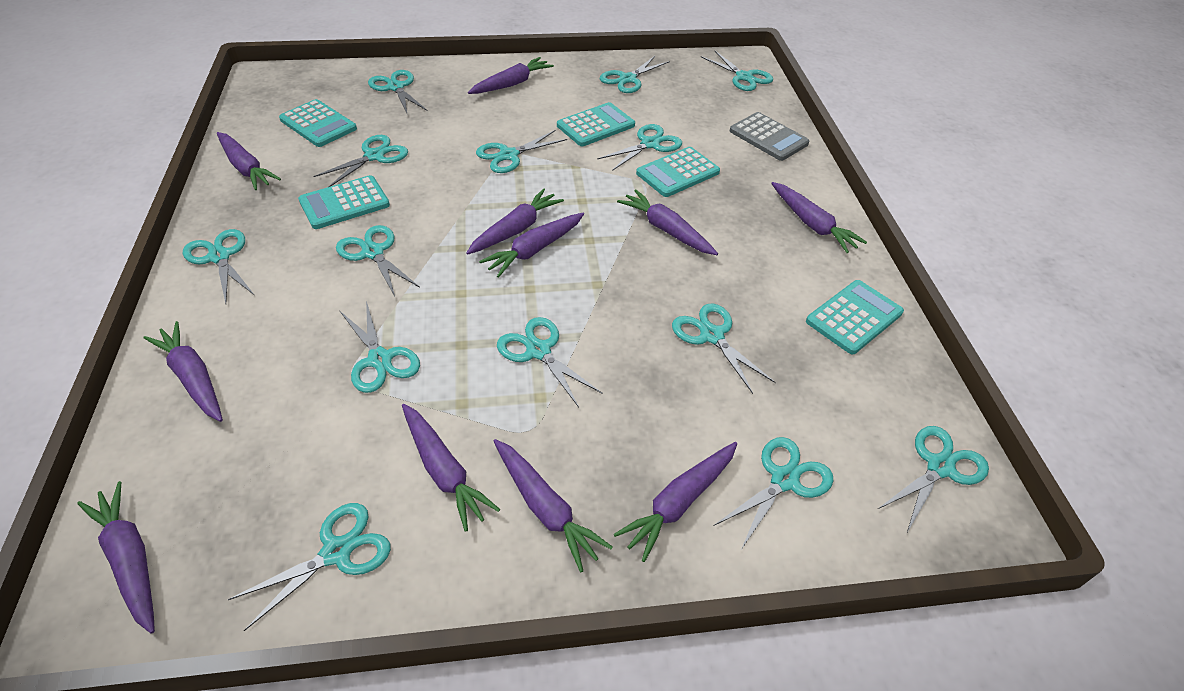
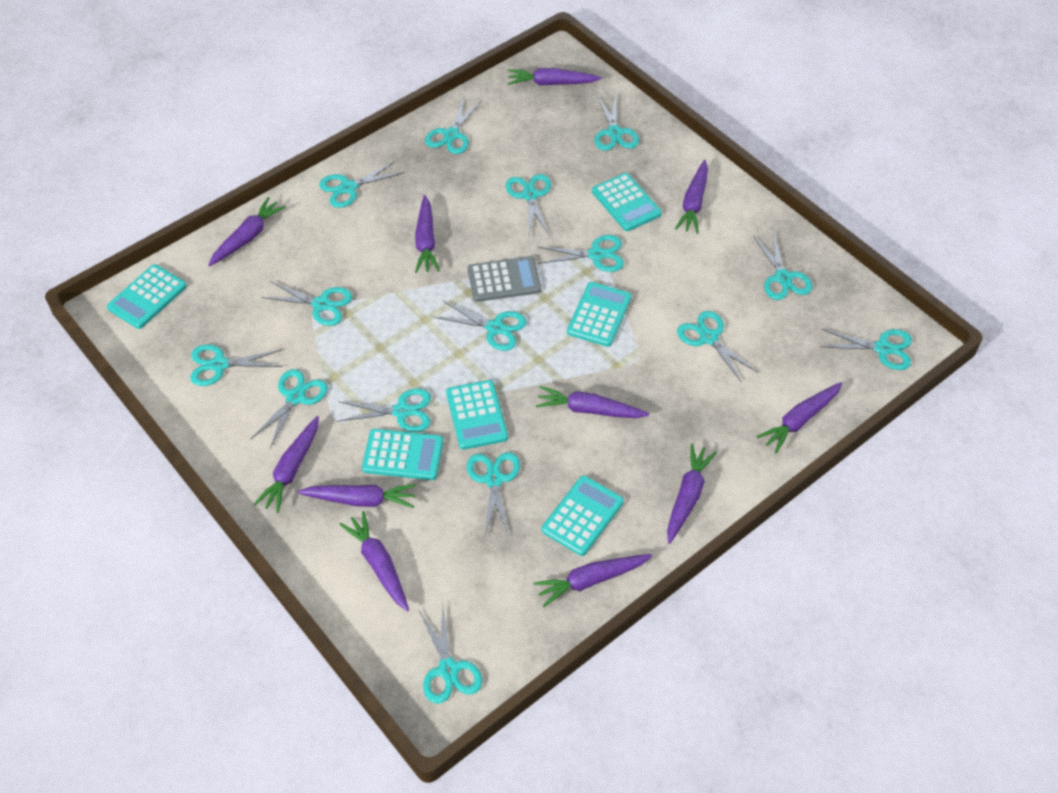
turquoise calculator: [279,99,357,147] [298,175,390,229] [557,102,635,146] [636,147,720,197] [806,280,904,354] = 5 -> [107,264,187,329] [362,429,444,480] [446,380,508,450] [541,476,624,556] [567,282,632,347] [592,173,662,231] = 6
turquoise scissors: [183,229,254,304] [228,503,391,631] [313,135,408,187] [336,225,420,296] [340,301,420,393] [368,70,428,115] [476,130,567,173] [497,317,603,408] [597,124,682,171] [600,56,670,93] [672,304,776,394] [701,50,773,91] [715,437,834,548] [878,426,989,532] = 14 -> [190,344,282,386] [250,369,328,448] [261,281,352,326] [319,161,404,208] [337,388,431,432] [419,606,482,704] [425,98,482,154] [435,301,527,351] [467,452,520,536] [505,174,551,235] [537,235,624,272] [594,95,639,151] [677,311,758,382] [753,232,812,300] [821,329,912,370] = 15

